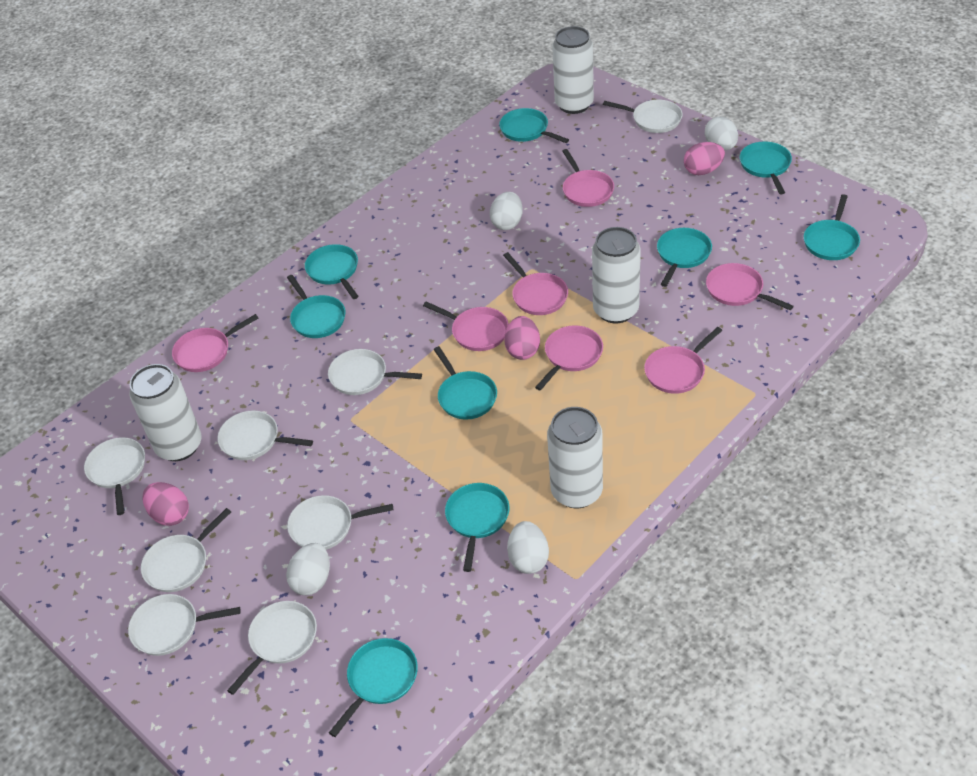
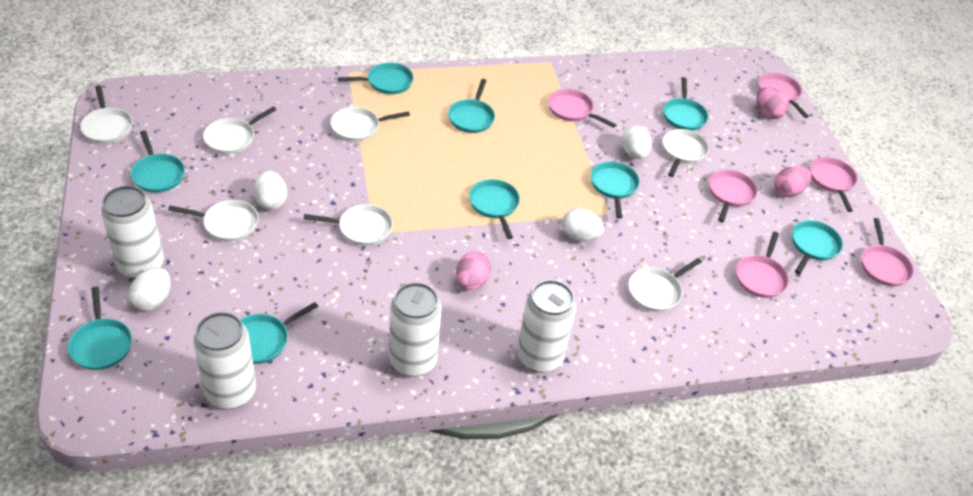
pink pan: [172,314,258,372] [423,301,509,351] [503,252,568,315] [535,325,603,391] [562,149,614,207] [644,327,723,394] [706,263,794,310] = 7 -> [548,89,616,128] [709,170,758,222] [736,232,789,298] [758,73,809,118] [810,157,858,212] [861,218,914,286] = 6
white pan: [84,437,145,515] [128,594,241,656] [141,508,231,592] [217,411,313,460] [227,601,317,695] [287,495,393,550] [328,349,422,395] [603,100,683,133] = 8 -> [80,85,133,144] [168,200,259,242] [203,107,277,154] [304,204,393,246] [330,107,410,142] [629,258,702,312] [662,129,709,177] = 7

